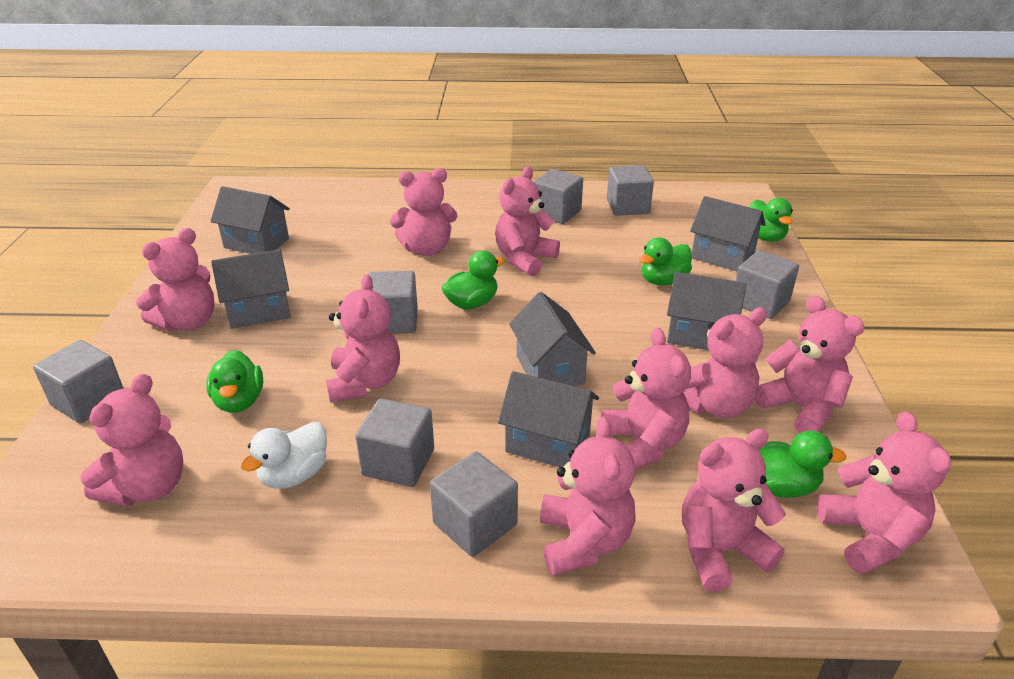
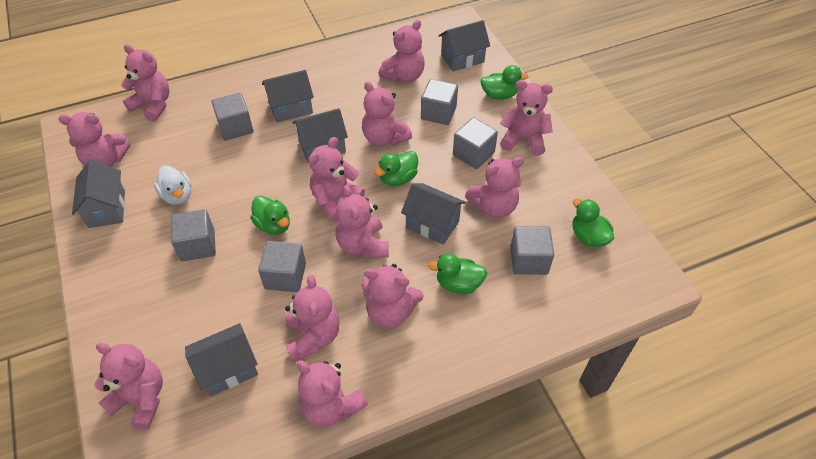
grey cube: [33,340,124,423] [355,398,434,487] [368,271,418,334] [430,451,518,557] [533,169,583,224] [607,165,654,216] [736,250,799,319] = 7 -> [171,209,216,261] [211,93,253,140] [258,241,306,292] [421,79,458,125] [453,117,498,169] [510,226,554,275] = 6
pink teddy bear: [80,373,183,506] [136,228,215,332] [326,274,400,403] [390,168,457,256] [495,166,560,276] [540,416,636,576] [600,328,691,470] [682,428,786,592] [683,307,767,418] [755,295,865,434] [817,411,951,574] = 11 -> [58,112,131,167] [94,343,163,430] [121,44,170,122] [285,275,339,362] [297,361,368,427] [309,137,365,222] [335,185,389,258] [362,81,412,146] [362,264,424,328] [379,20,425,83] [465,157,524,218] [500,80,553,155] = 12

